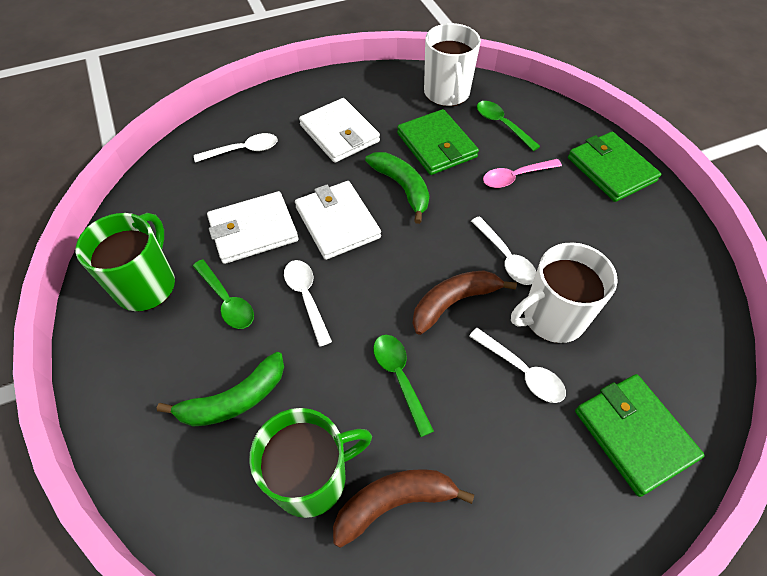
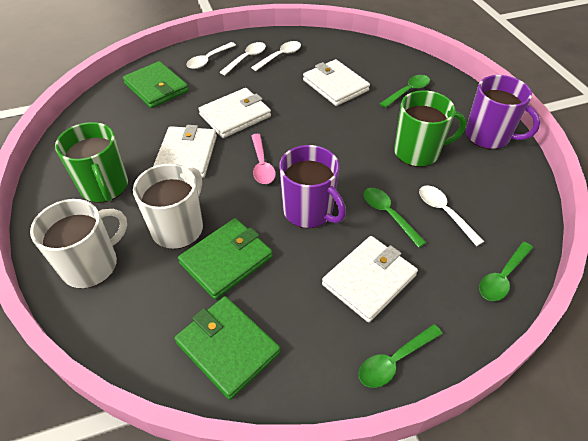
brown banana: [333,469,474,548] [413,270,517,335] = 2 -> none = 0
green banana: [157,352,284,427] [365,152,429,224] = 2 -> none = 0
green spoon: [193,259,254,329] [373,335,434,437] [477,101,540,151] = 3 -> [359,324,443,388] [363,188,426,248] [380,75,430,108] [479,242,533,301] = 4
purple mug: none = 0 -> [279,145,346,228] [466,75,540,149] = 2
white wallet: [207,191,298,264] [295,181,381,260] [299,98,380,163] = 3 -> [153,125,217,178] [198,88,271,138] [303,59,370,106] [322,236,418,322] = 4

